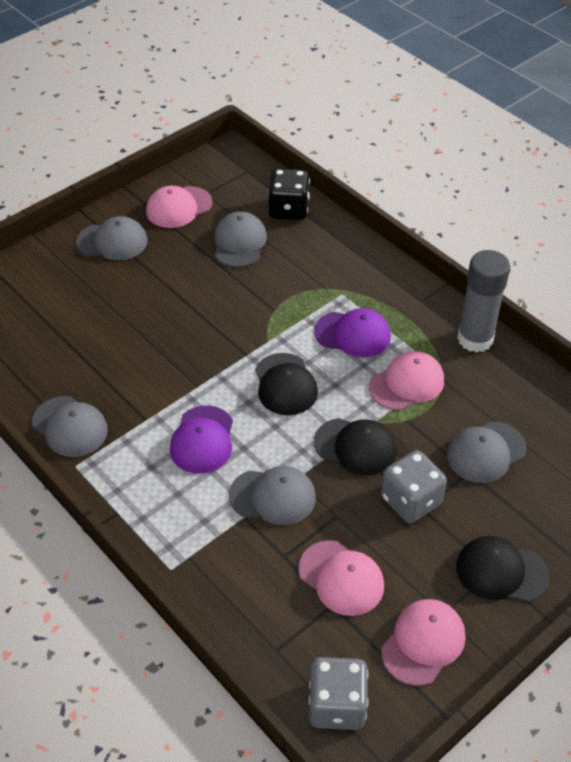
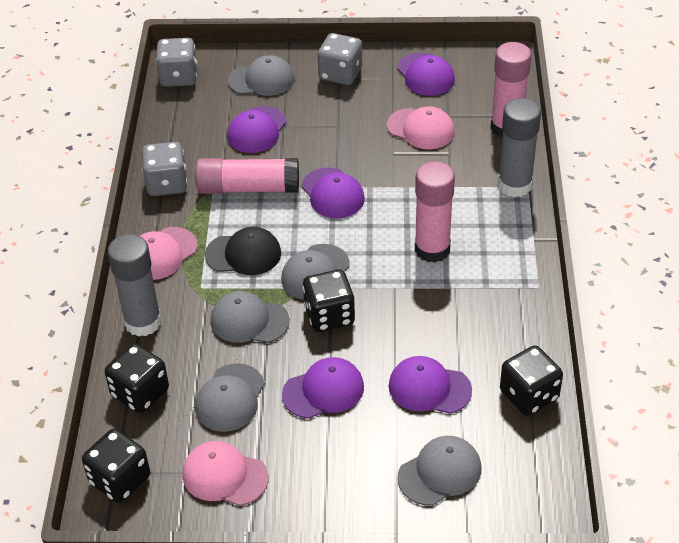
black cap: [255,353,318,415] [314,418,397,475] [457,536,549,602] = 3 -> [205,227,281,275] = 1
black dice: [268,169,310,220] = 1 -> [82,429,150,503] [105,344,169,413] [303,270,355,332] [500,345,563,416] = 4
grey dice: [309,657,368,730] [381,450,447,523] = 2 -> [142,142,187,196] [156,38,197,87] [317,33,362,85] = 3
grey glue stick: [457,250,510,353] = 1 -> [108,234,162,337] [498,98,541,197] = 2
pink cap: [146,186,213,228] [298,540,384,616] [369,351,444,410] [381,599,465,686] = 4 -> [140,227,198,280] [183,441,268,506] [387,106,455,149] = 3
pink glue stick: none = 0 -> [196,158,299,194] [415,161,455,263] [490,42,531,138] = 3
purple cap: [170,406,233,474] [314,308,391,357] = 2 -> [227,106,287,153] [282,357,364,419] [302,167,365,218] [389,356,472,414] [397,53,455,96] = 5

